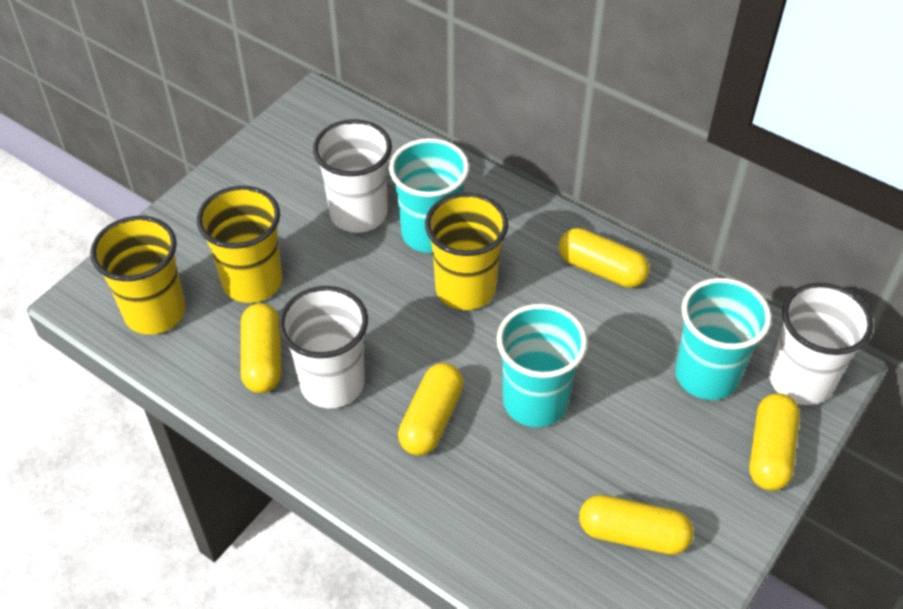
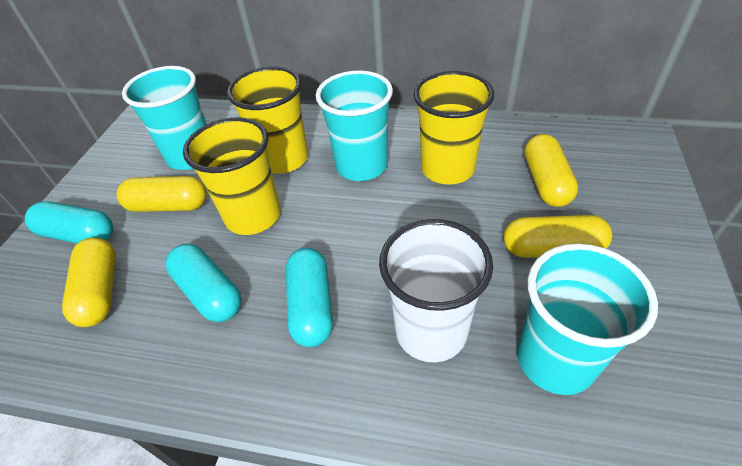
turquoise capsule: none = 0 -> [25,202,113,244] [166,244,242,322] [286,248,333,347] = 3
white cup: [279,286,368,408] [313,119,392,233] [769,283,873,405] = 3 -> [379,219,493,362] = 1
yellow capsule: [241,303,281,393] [398,363,464,456] [559,228,650,288] [579,495,694,555] [749,393,800,491] = 5 -> [62,237,116,327] [116,176,207,212] [504,215,612,258] [524,134,578,207] = 4

